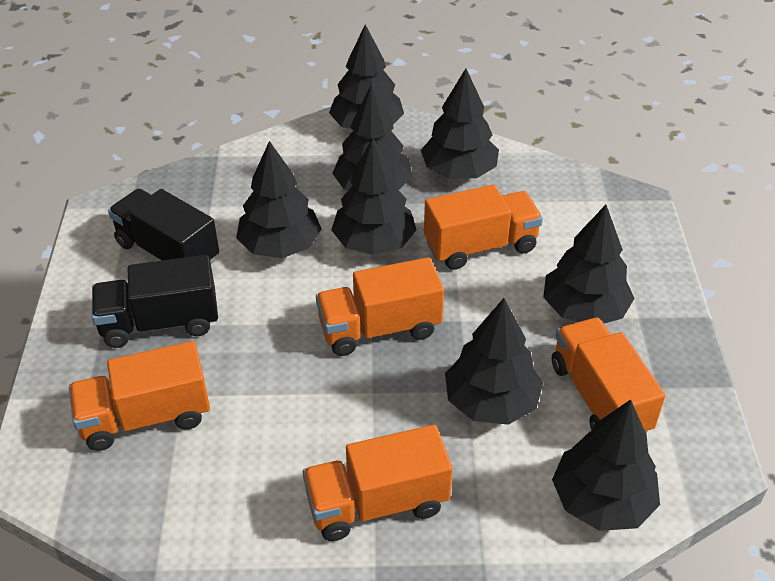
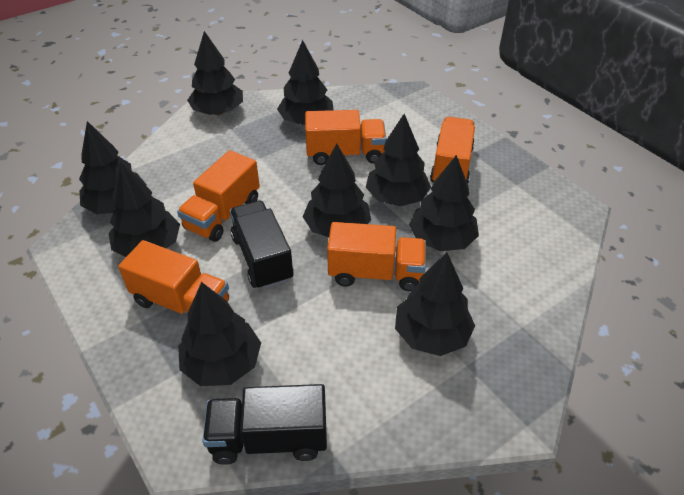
black tree: [236,141,322,258] [329,24,404,129] [331,138,416,255] [332,84,413,191] [421,68,499,179] [445,298,543,425] [543,205,635,323] [552,400,660,531] = 8 -> [79,121,147,214] [108,163,180,257] [178,282,261,386] [187,31,243,115] [277,40,333,125] [303,144,371,237] [366,114,431,206] [395,252,475,356] [409,155,479,251] = 9

